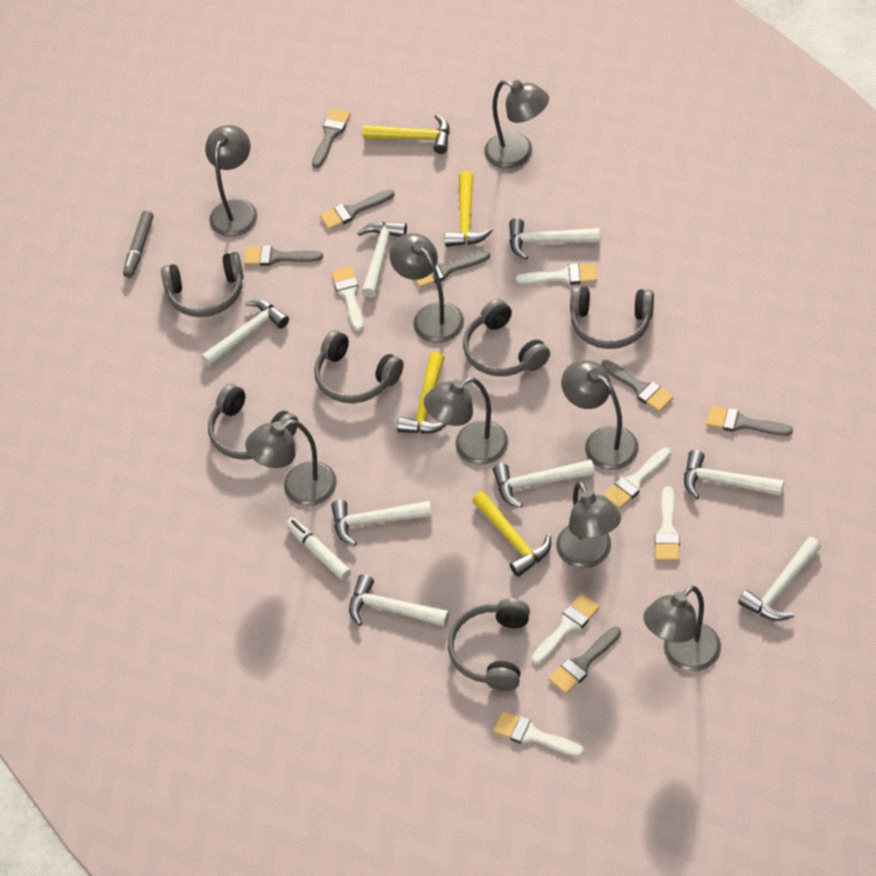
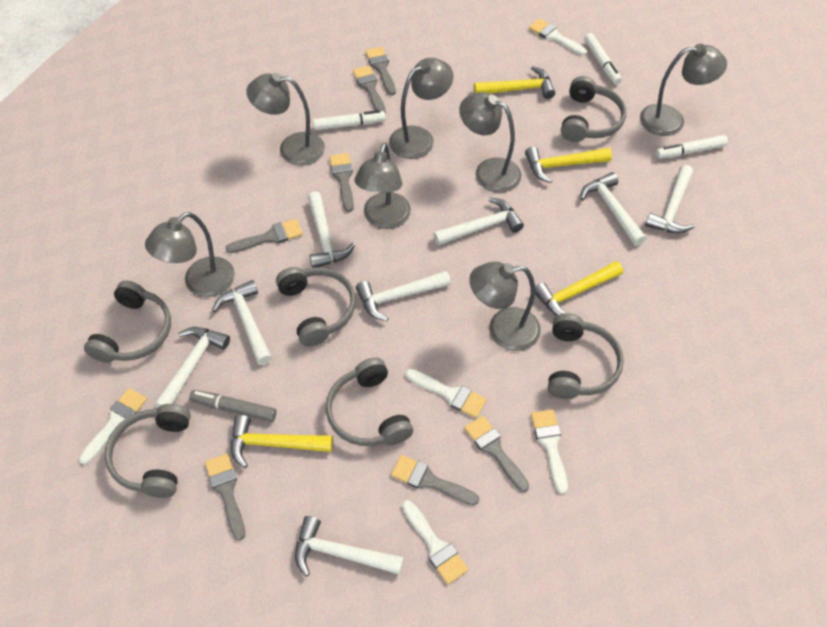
grey lamp: [205,125,258,237] [245,420,337,506] [390,233,464,343] [424,377,508,465] [484,80,549,169] [556,481,621,568] [561,360,639,470] [643,586,721,672] = 8 -> [145,212,235,297] [246,73,325,166] [354,143,411,229] [389,58,453,159] [459,92,521,193] [469,262,541,351] [640,44,727,136] = 7
white brush: [332,267,364,331] [493,711,584,757] [516,263,597,285] [532,594,600,665] [603,448,671,509] [655,486,680,561] = 6 -> [79,388,147,464] [402,500,468,584] [406,369,487,418] [529,18,587,56] [531,409,568,494] = 5
white marker: [286,518,351,580] = 1 -> [313,110,386,130] [584,33,622,84] [656,135,728,159] = 3

